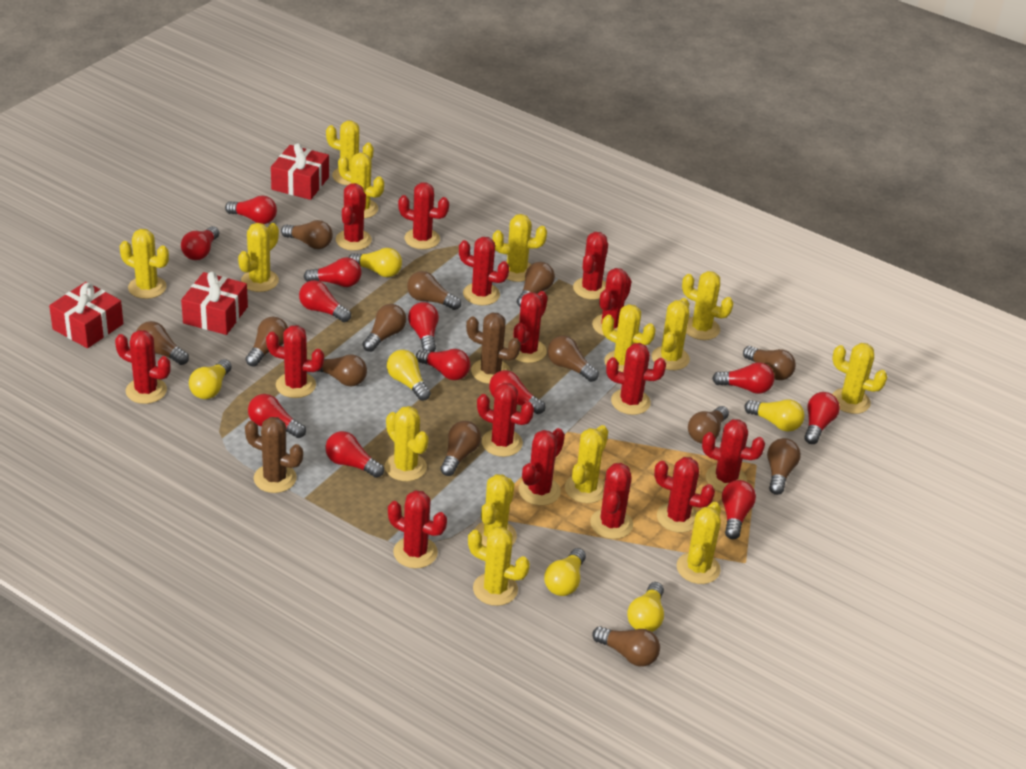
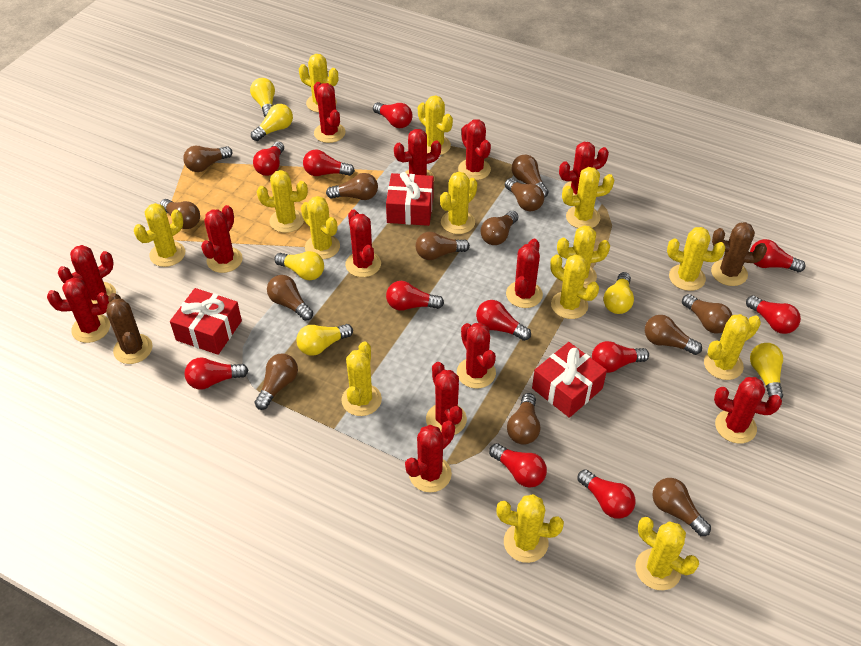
red cactus: [115,330,171,404] [266,325,324,398] [336,183,372,251] [388,490,447,568] [398,182,449,249] [459,237,509,305] [477,383,534,457] [513,291,548,363] [519,428,565,506] [573,232,608,300] [590,463,633,539] [592,268,632,336] [606,343,666,415] [654,457,715,533] [702,419,765,492] = 15 -> [47,278,110,343] [58,245,116,304] [201,205,243,273] [314,82,346,143] [345,209,381,277] [394,129,441,180] [405,421,455,492] [426,362,467,435] [457,323,496,389] [458,119,491,180] [506,239,543,308] [559,142,609,195] [714,377,782,444] = 13
red light bulb: [181,226,219,260] [225,196,277,224] [248,394,306,438] [299,280,351,322] [304,257,361,287] [325,431,384,478] [408,302,439,352] [416,349,471,380] [489,370,545,414] [712,362,774,394] [722,480,756,539] [804,392,840,444] = 12 -> [184,357,248,390] [253,142,284,176] [303,150,355,176] [373,102,413,128] [386,281,444,311] [476,300,531,341] [489,443,547,488] [577,469,635,519] [592,341,649,373] [746,296,801,334] [750,239,806,272] = 11

